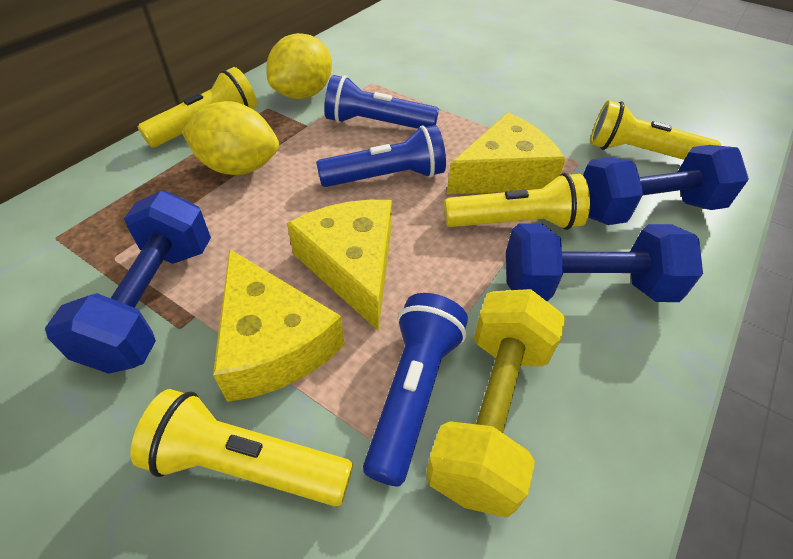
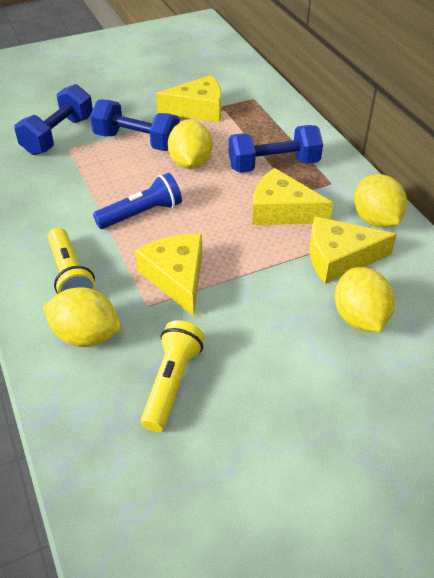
blue flashlight: [316,125,446,187] [324,75,439,129] [363,293,468,487] = 3 -> [93,173,182,229] = 1
yellow cheese: [213,249,344,402] [287,200,392,331] [447,113,566,194] = 3 -> [135,234,202,317] [156,75,221,122] [252,168,333,225] [310,216,397,284] = 4
yellow dumbbell: [426,289,566,518] = 1 -> none = 0
yellow flashlight: [130,389,353,506] [138,67,257,147] [444,173,590,230] [590,100,721,160] = 4 -> [48,228,96,294] [141,320,205,432] = 2
yellow lemon: [182,101,279,175] [266,33,332,99] = 2 -> [43,287,121,347] [168,120,213,169] [335,267,395,332] [354,174,407,228] = 4

